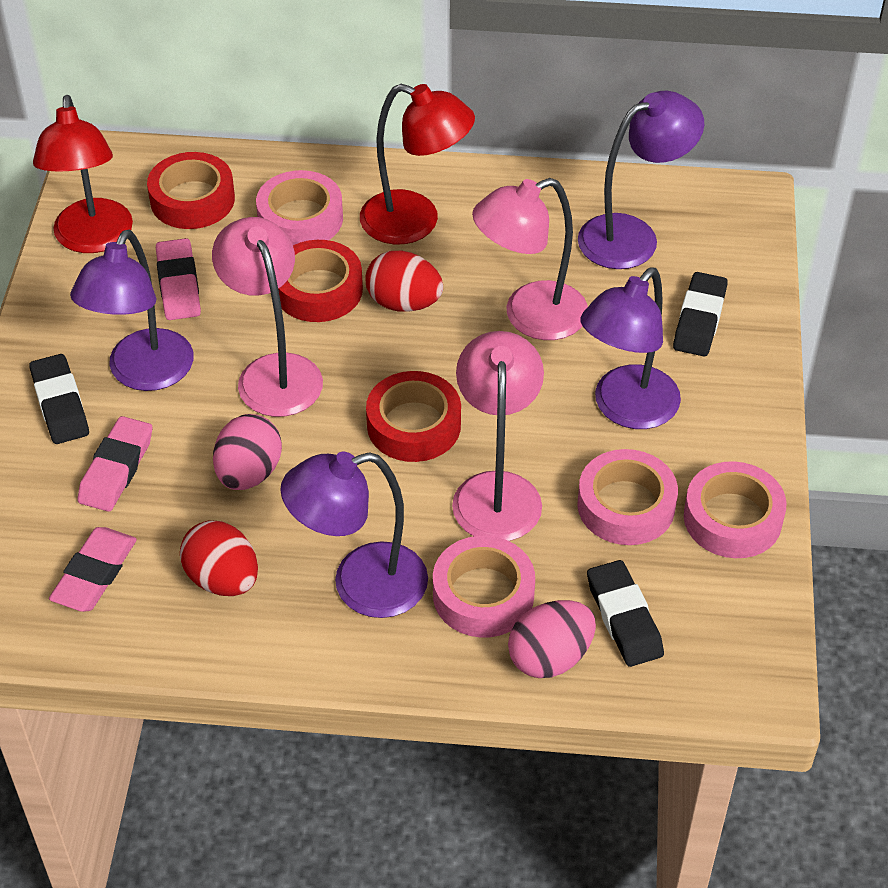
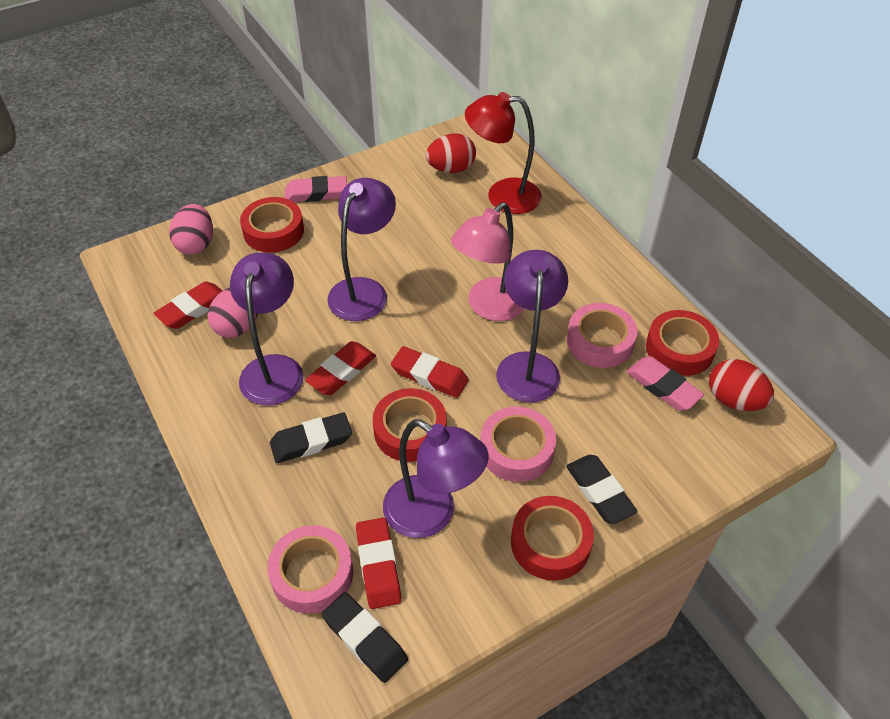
pink eraser: [49,527,137,612] [77,416,152,512] [156,238,201,320] = 3 -> [285,176,347,202] [626,356,704,411] = 2
pink lamp: [212,217,323,417] [452,331,544,541] [472,178,588,340] = 3 -> [451,202,525,321] = 1
pink tape: [256,170,343,245] [433,536,535,637] [577,449,678,545] [684,461,786,558] = 4 -> [267,525,353,613] [480,407,556,482] [567,303,638,368] = 3
red eraser: none = 0 -> [154,281,222,329] [305,341,376,395] [356,518,401,609] [391,346,469,398] = 4
red lamp: [33,95,133,253] [360,84,475,245] = 2 -> [465,92,542,214] = 1
red tape: [147,152,235,229] [278,240,363,322] [366,371,461,462] = 3 -> [240,197,304,253] [373,388,447,462] [511,496,594,581] [646,310,719,376] = 4

